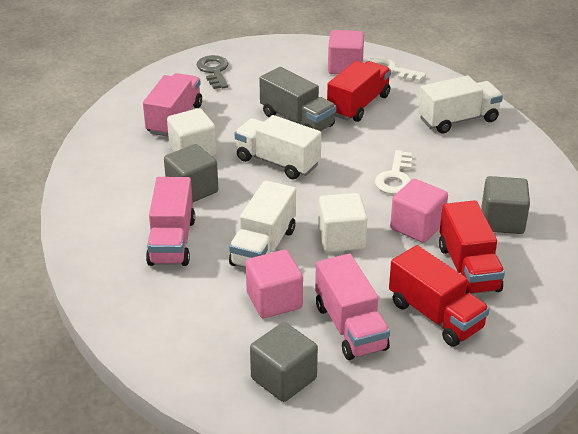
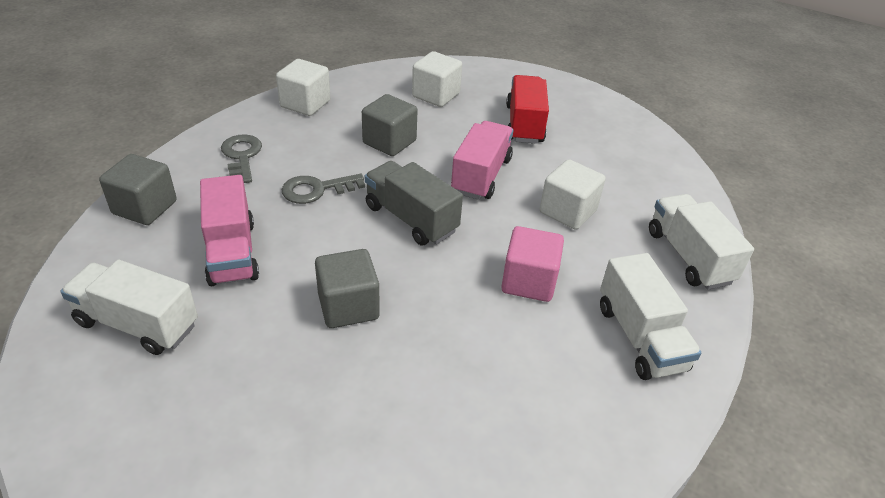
grey key: [197,55,228,89] = 1 -> [221,135,262,183] [282,174,365,204] = 2
pink cube: [246,250,303,318] [328,30,364,74] [390,179,448,243] = 3 -> [501,226,564,302] = 1
pink truck: [143,73,202,137] [146,177,195,266] [315,254,390,360] = 3 -> [200,175,259,286] [451,121,514,200] = 2
red truck: [327,61,391,122] [389,245,490,347] [439,200,505,294] = 3 -> [506,75,549,144] = 1
white cube: [167,108,217,157] [318,193,367,252] = 2 -> [276,59,330,116] [412,51,462,107] [540,159,605,230] = 3
white key: [368,58,426,82] [375,150,412,194] = 2 -> none = 0

